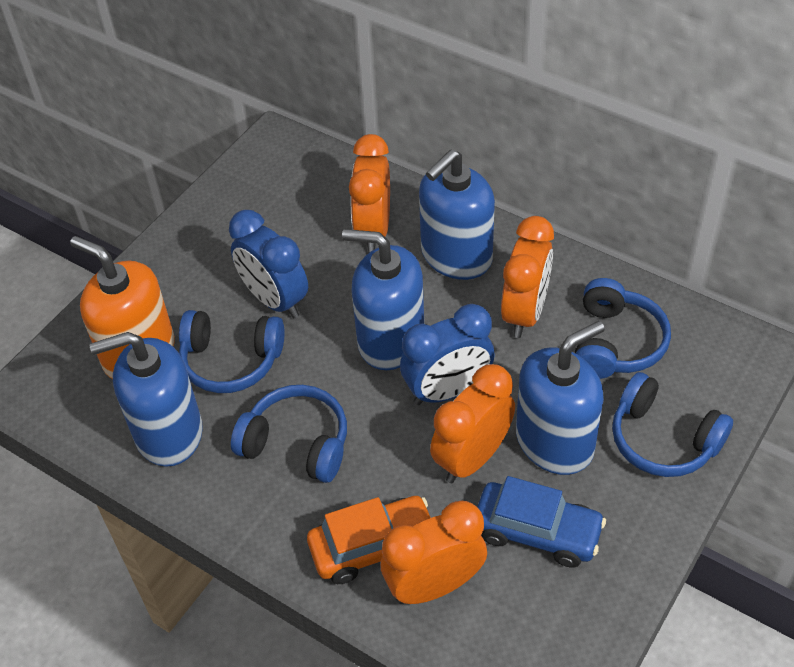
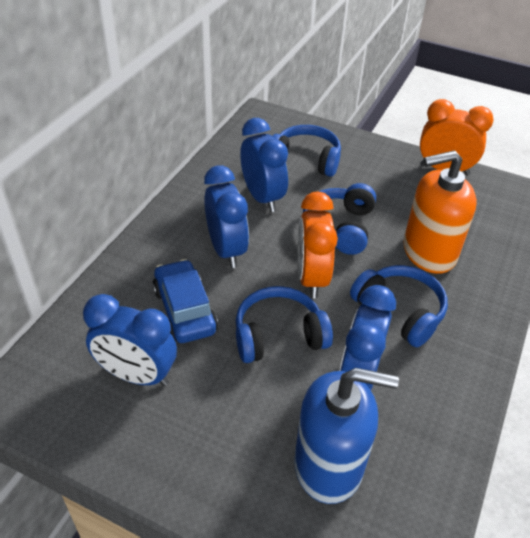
blue clock: [229,210,308,319] [400,304,495,405] = 2 -> [83,294,177,386] [204,165,249,268] [240,118,288,212] [340,285,396,390] = 4
blue soap dispenser: [89,332,203,467] [342,229,424,370] [419,149,495,280] [516,321,605,475] = 4 -> [294,368,399,504] = 1
orange car: [307,496,431,584] = 1 -> none = 0
orange clock: [349,134,390,252] [381,501,487,604] [430,364,515,483] [501,216,554,338] = 4 -> [298,191,338,299] [420,99,494,175] = 2

